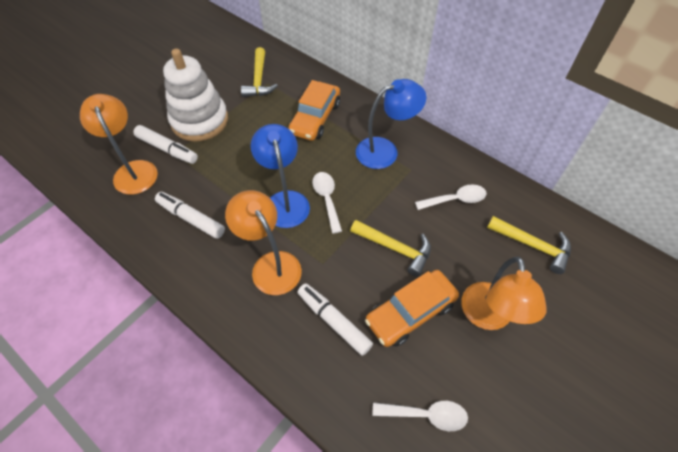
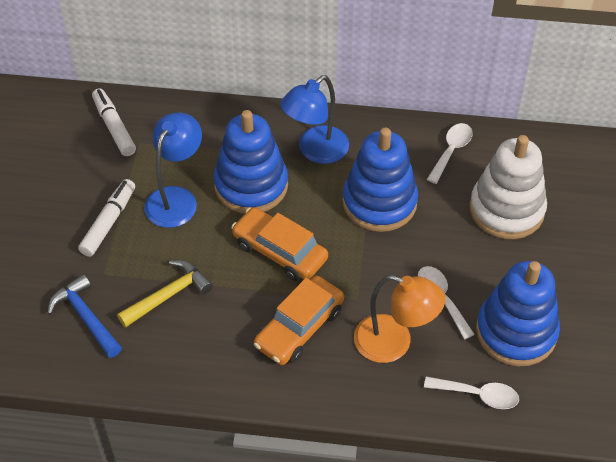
blue hammer: none = 0 -> [47,274,122,358] = 1
blue stacking toy: none = 0 -> [213,110,288,214] [342,127,418,232] [476,261,560,367] = 3
orange lamp: [80,94,158,195] [225,190,302,295] [461,257,547,330] = 3 -> [354,275,445,363] = 1
white marker: [133,125,198,164] [155,192,225,239] [297,283,373,356] = 3 -> [78,179,135,257] [92,88,136,156] = 2
yellow hammer: [241,47,278,97] [350,220,431,277] [487,216,571,274] = 3 -> [117,260,213,328] = 1

